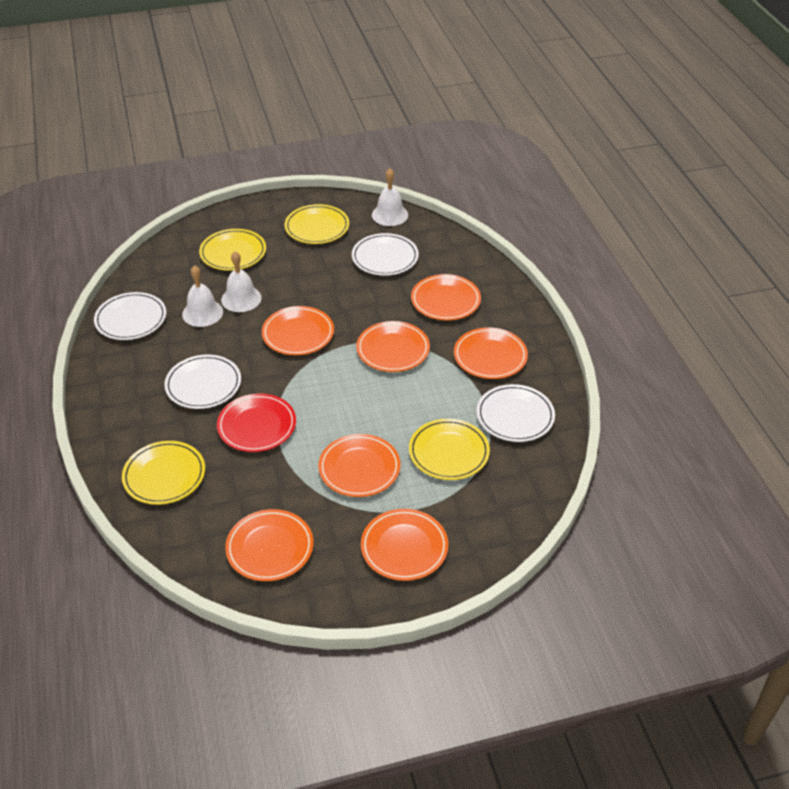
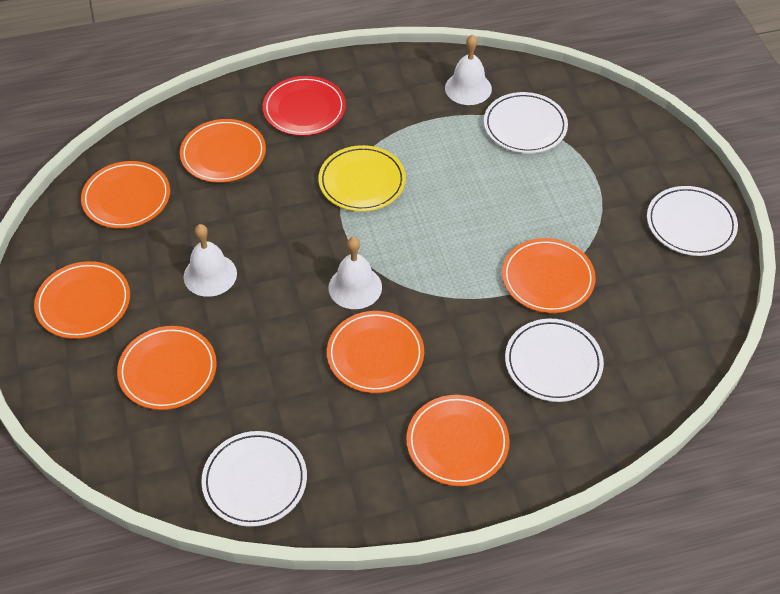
yellow plate: [122,441,205,505] [199,229,266,271] [284,204,349,244] [409,419,490,480] = 4 -> [318,145,406,212] = 1

